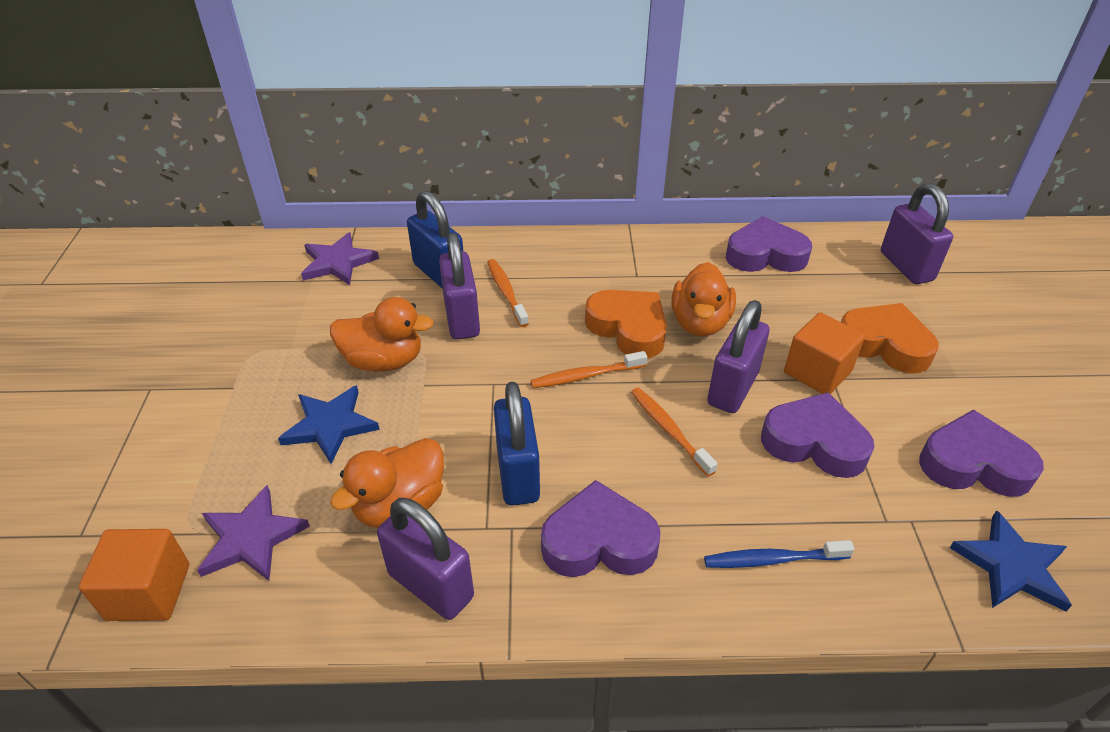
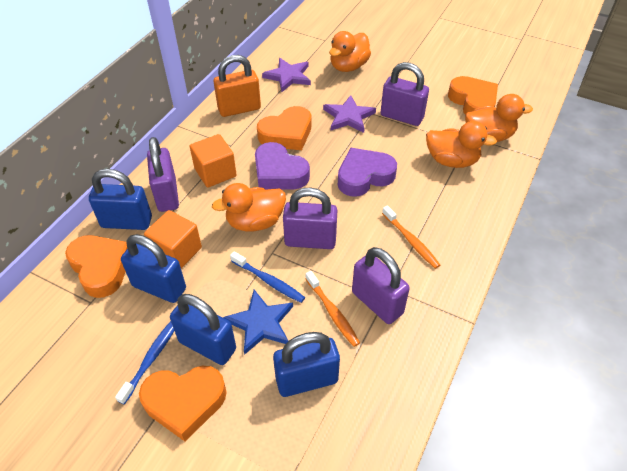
blue padlock: [407,191,463,289] [494,382,540,506] = 2 -> [89,169,152,230] [121,234,186,303] [170,294,236,365] [273,332,340,397] = 4
blue star: [278,385,380,464] [950,510,1072,611] = 2 -> [223,290,293,355] = 1
blue toothbrush: [704,540,855,568] = 1 -> [115,321,174,404] [230,251,305,303] = 2
orange duck: [330,297,434,372] [330,438,444,528] [671,262,736,336] = 3 -> [212,183,286,232] [329,31,371,72] [426,121,497,168] [465,94,533,142] = 4
orange heart: [585,290,667,358] [841,303,939,374] = 2 -> [65,235,128,298] [139,366,227,441] [257,106,311,150] [448,76,498,114] = 4
orange padlock: none = 0 -> [213,55,261,117] = 1
orange toothbrush: [487,259,529,327] [531,351,647,388] [631,387,718,476] = 3 -> [305,271,360,347] [382,205,440,269] = 2
purple heart: [541,480,660,577] [726,216,812,272] [761,392,874,478] [919,410,1044,497] = 4 -> [255,142,310,189] [338,148,397,197] = 2

